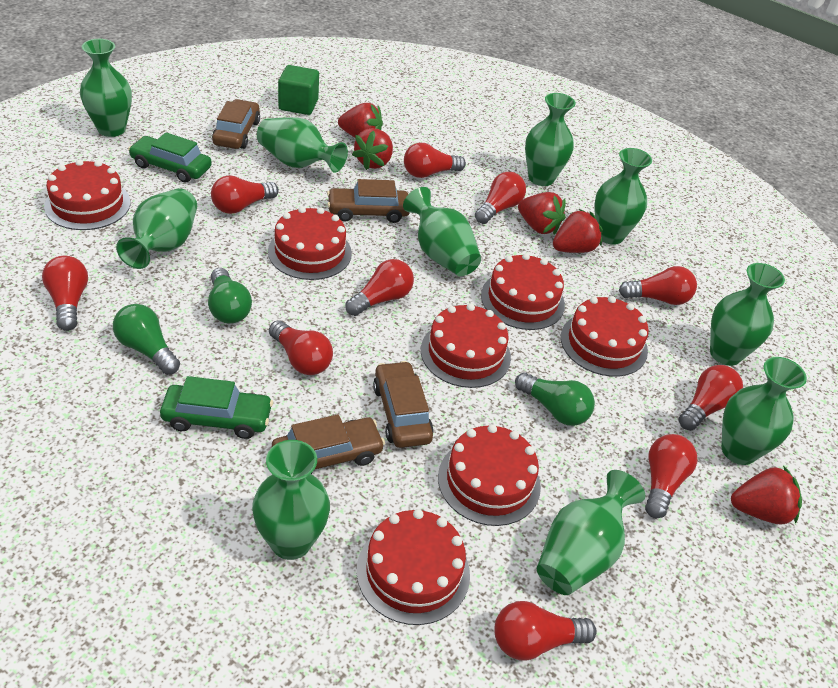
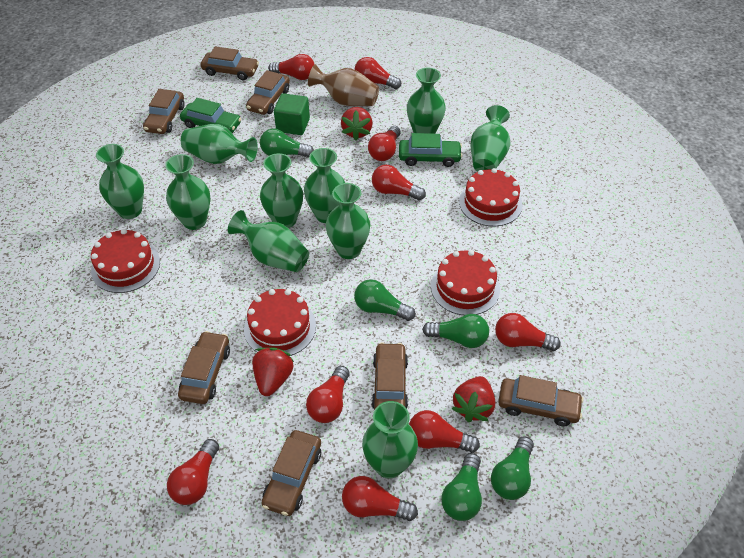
brown car: [212,99,260,149] [272,414,385,474] [327,179,410,223] [373,361,434,448] = 4 -> [143,89,185,134] [178,331,230,404] [201,46,259,80] [246,70,290,115] [261,430,321,516] [372,342,408,410] [498,375,584,426] = 7
brown vase: none = 0 -> [308,64,379,106] = 1
green light bulb: [113,304,180,375] [208,268,252,324] [515,372,595,426] = 3 -> [260,128,314,157] [354,279,416,321] [422,314,489,348] [441,453,482,521] [491,436,534,500] = 5
red cake: [44,159,131,230] [268,207,352,280] [357,509,470,625] [421,304,511,388] [438,424,541,526] [481,253,565,330] [561,296,649,377] = 7 -> [91,229,160,293] [244,289,316,356] [431,250,500,315] [459,168,523,226] = 4
red light bulb: [42,256,88,331] [211,175,279,214] [269,320,333,375] [345,259,414,316] [404,143,466,178] [475,172,526,224] [494,601,596,661] [619,266,697,305] [645,434,698,518] [679,365,743,431] = 10 -> [167,439,219,505] [268,54,315,80] [306,366,350,423] [342,476,418,521] [355,57,401,89] [368,126,400,161] [372,165,426,201] [409,410,480,453] [495,313,561,351] = 9
red strawberry: [338,103,383,138] [352,128,393,170] [518,192,566,234] [553,209,603,253] [731,466,802,525] = 5 -> [252,348,294,396] [341,107,373,140] [451,376,495,422] = 3

